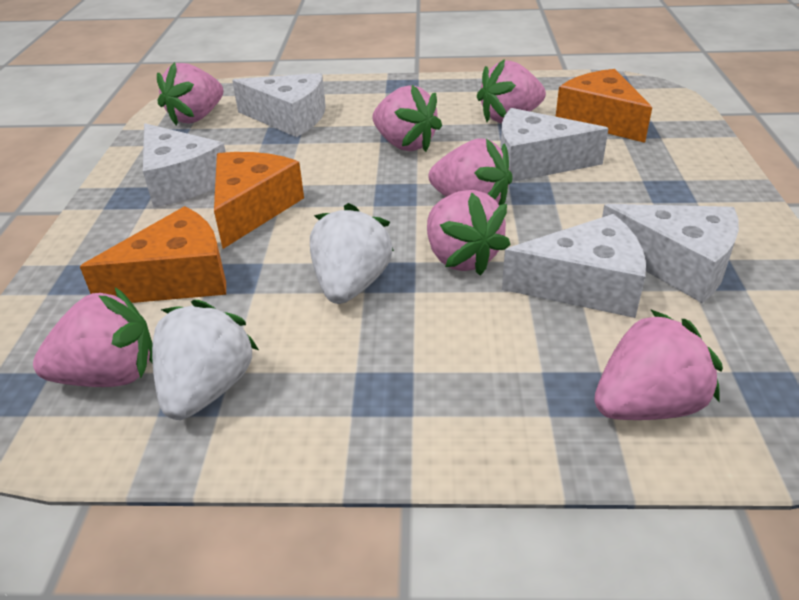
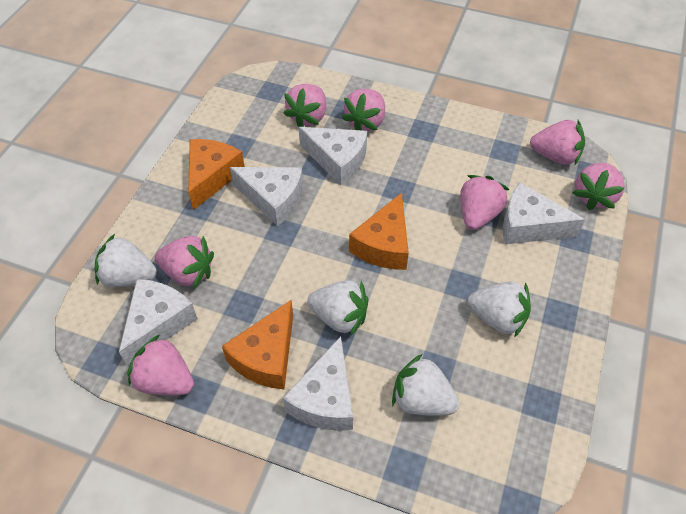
white strawberry: [152,300,259,420] [310,203,394,304] = 2 -> [95,234,157,287] [307,280,368,337] [392,354,459,416] [467,281,531,338] = 4

